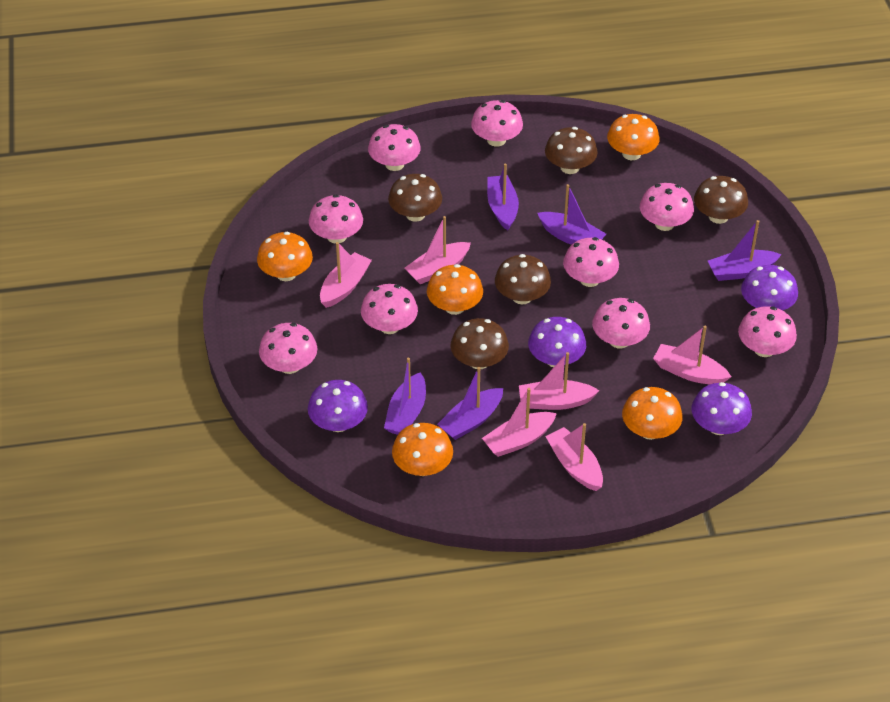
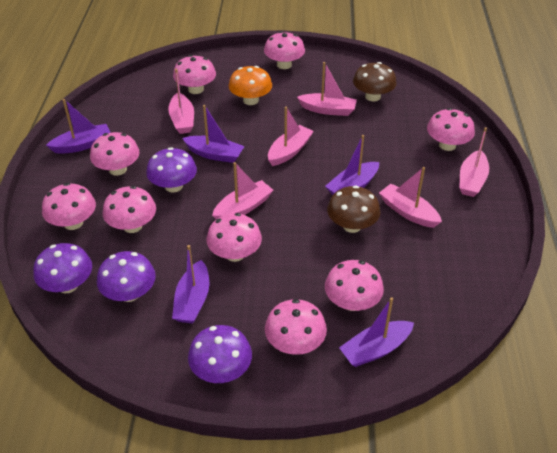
brown mushroom: [388,174,442,222] [451,318,509,369] [495,254,551,304] [545,127,598,174] [694,176,748,224] = 5 -> [327,185,381,233] [353,62,397,101] = 2
orange mushroom: [257,232,313,281] [392,423,453,476] [427,264,483,315] [607,114,660,160] [622,387,682,440] = 5 -> [229,66,272,105] = 1

